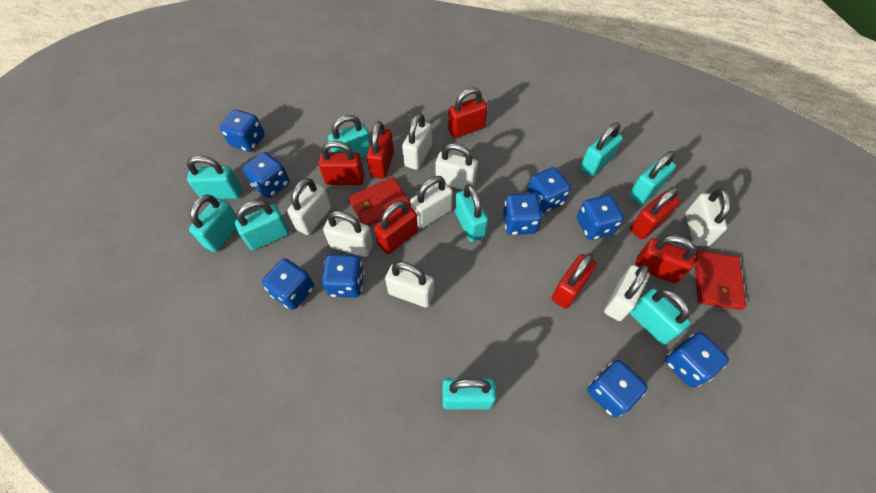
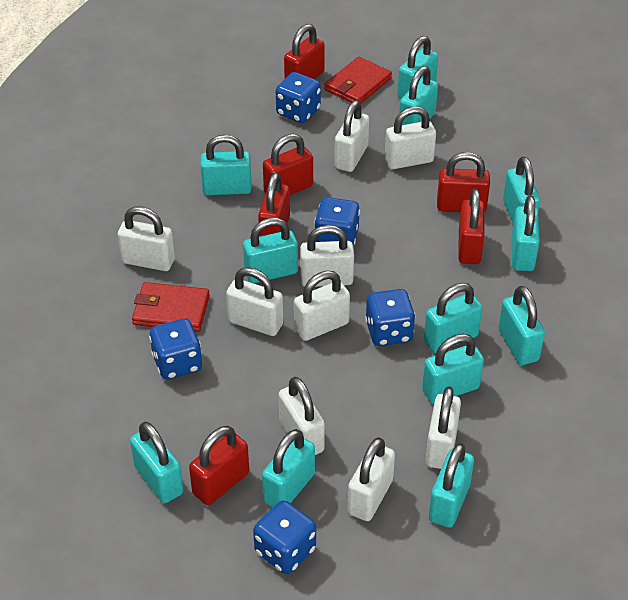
blue dice: [220,109,265,152] [243,152,289,198] [262,258,314,310] [322,254,364,298] [503,193,543,235] [527,167,571,213] [577,195,624,240] [587,360,648,417] [665,332,729,388] = 9 -> [149,318,202,380] [253,500,316,574] [276,72,321,123] [314,197,360,246] [365,289,416,346] = 5
red padlock: [319,141,364,185] [367,121,394,179] [374,200,418,254] [448,87,487,138] [552,253,597,309] [630,186,680,240] [635,235,696,283] = 7 -> [189,426,249,505] [258,172,290,237] [263,134,313,195] [284,24,325,79] [437,152,490,212] [458,189,485,264] = 6
turquoise padlock: [187,155,242,199] [189,194,237,252] [235,200,289,250] [328,115,371,158] [442,378,496,410] [455,184,488,242] [580,123,623,177] [629,151,676,205] [630,288,691,345] = 9 -> [130,422,184,503] [200,135,252,195] [243,217,298,283] [262,429,315,507] [397,36,438,99] [399,66,438,125] [422,334,484,403] [424,283,482,353] [429,443,474,528] [498,286,545,365] [503,156,540,222] [511,195,540,271] = 12
white padlock: [287,178,331,235] [323,211,373,257] [385,262,434,308] [402,113,432,170] [410,176,453,228] [436,143,478,190] [604,265,650,321] [685,188,731,246] = 8 -> [117,206,175,271] [226,267,283,336] [278,377,325,455] [294,271,350,341] [300,225,354,287] [334,100,369,172] [347,437,395,521] [385,106,436,169] [425,386,461,469] = 9

